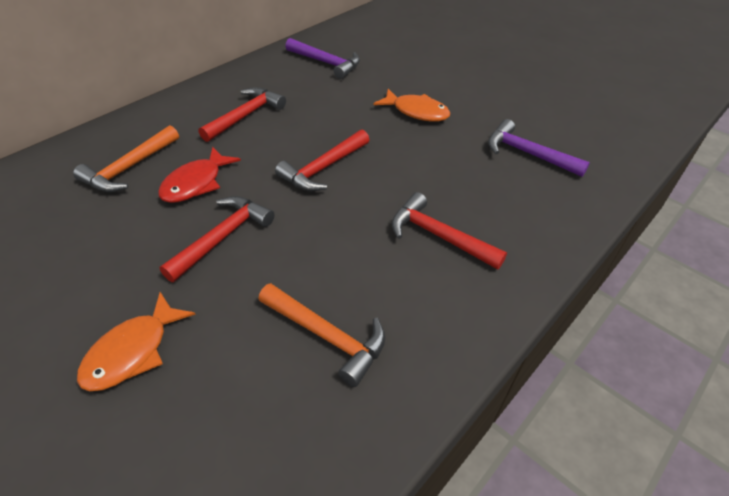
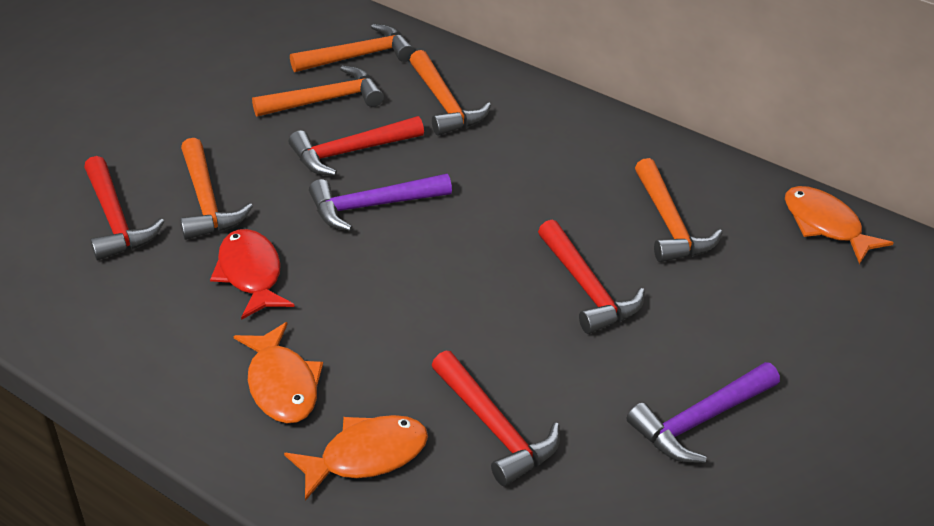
orange fish: [77,292,196,391] [374,89,450,122] = 2 -> [233,322,323,423] [284,415,428,501] [785,186,894,264] = 3
orange hammer: [73,125,179,192] [258,283,385,387] = 2 -> [180,138,253,240] [252,65,384,117] [290,24,415,72] [410,50,491,135] [635,158,722,262] = 5

